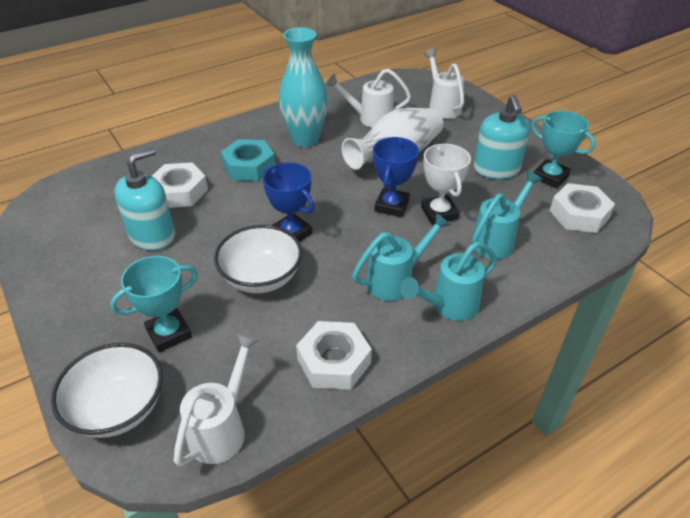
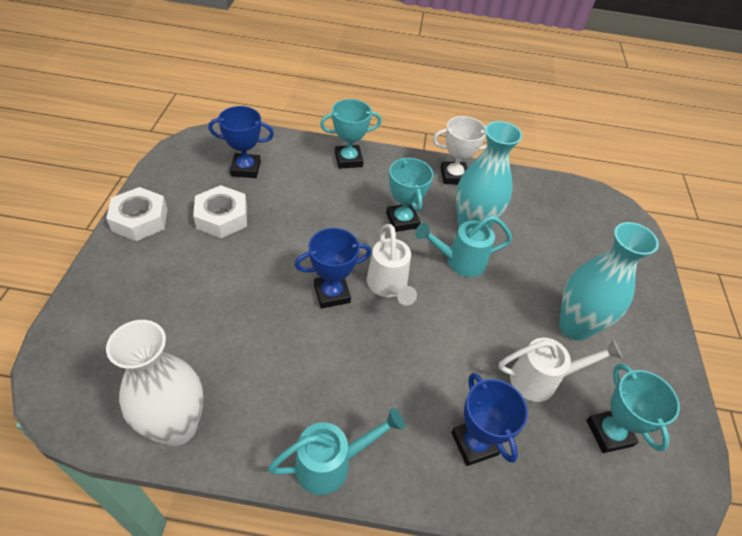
blue trophy: [263,163,314,242] [373,137,419,217] = 2 -> [208,106,274,178] [295,228,371,309] [451,373,528,466] = 3
turquoise nut: [221,139,275,181] = 1 -> none = 0
turquoise soap dispenser: [114,148,175,251] [474,95,530,179] = 2 -> none = 0
turquoise trophy: [110,256,198,352] [531,111,596,188] = 2 -> [320,99,382,169] [386,157,433,232] [586,363,680,453] = 3
turquoise vase: [279,27,328,147] = 1 -> [456,121,522,228] [559,222,659,341] = 2
turquoise watering can: [352,212,451,301] [400,242,497,320] [471,171,543,259] = 3 -> [268,408,405,495] [415,215,512,277] = 2
white bowl: [51,343,163,438] [214,225,302,293] = 2 -> none = 0
white nut: [152,162,208,208] [296,321,372,390] [550,183,615,233] = 3 -> [106,187,167,241] [193,185,247,238] = 2
white watering can: [174,333,260,467] [326,69,411,128] [424,49,464,119] = 3 -> [367,224,417,306] [499,337,623,402] = 2

